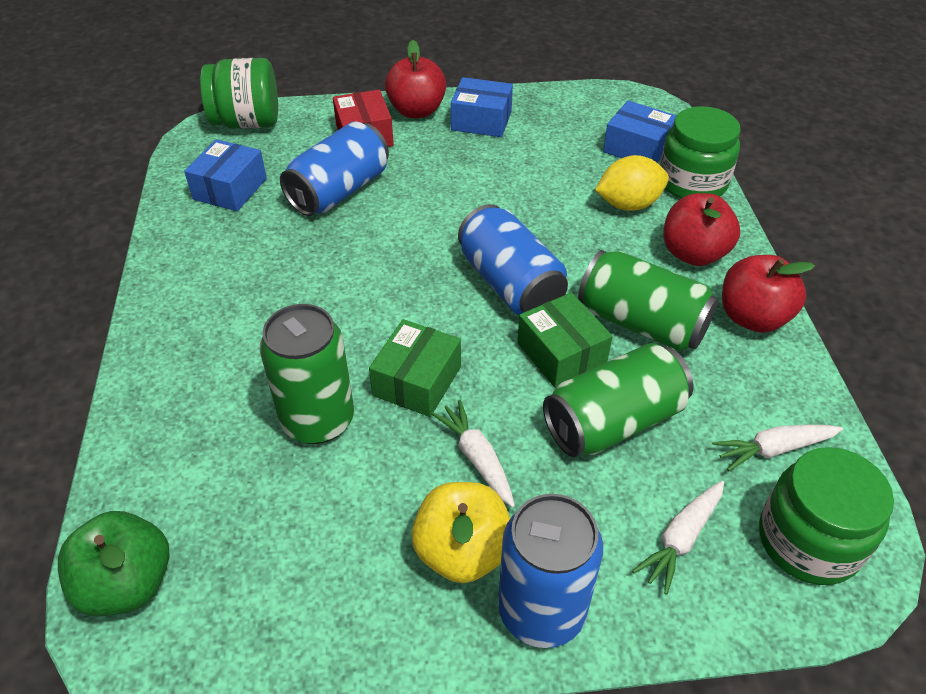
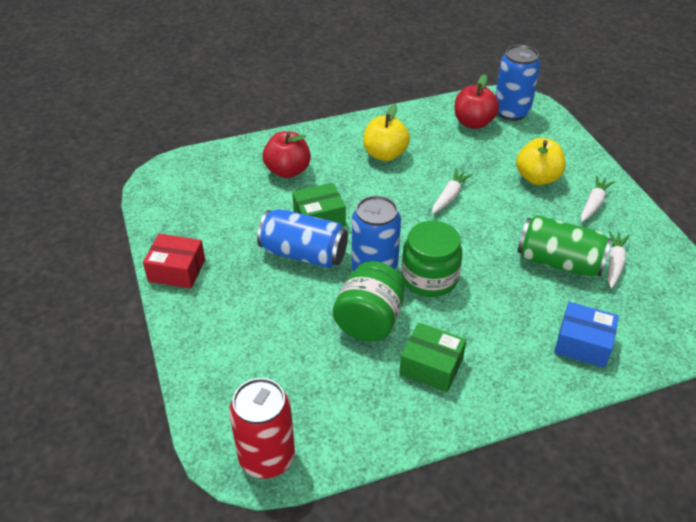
blue box: [184,139,267,211] [451,77,513,137] [603,101,677,163] = 3 -> [554,302,619,368] = 1
green apple: [58,511,170,616] = 1 -> none = 0
green can: [260,304,354,444] [543,343,694,457] [578,250,718,351] = 3 -> [517,215,612,277] = 1
green jar: [200,58,278,129] [660,106,740,199] [759,447,894,585] = 3 -> [333,261,405,342] [402,221,462,297] = 2
red apple: [385,40,446,118] [663,193,740,266] [722,255,815,333] = 3 -> [263,131,311,178] [454,74,499,129] = 2
red can: none = 0 -> [229,378,295,479] = 1
yellow apple: [411,482,510,583] = 1 -> [363,104,410,161] [516,138,566,185] = 2
yellow lemon: [595,155,669,211] = 1 -> none = 0

